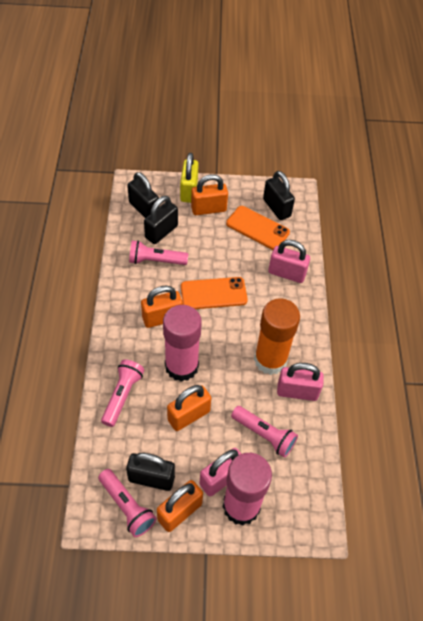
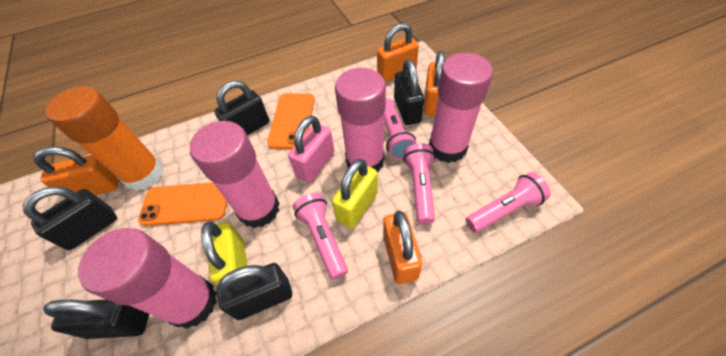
black padlock: [126,453,175,491] [127,172,159,218] [144,196,178,244] [263,171,295,220] = 4 -> [23,186,117,250] [43,300,149,339] [214,80,269,135] [216,263,292,320] [394,59,425,125] = 5
pink glue stick: [163,305,202,382] [223,453,272,526] = 2 -> [78,228,217,329] [190,121,280,228] [335,68,386,172] [429,53,493,163] = 4
pink padlock: [199,448,241,496] [268,240,310,283] [277,363,324,401] = 3 -> [288,116,334,183] = 1
yellow padlock: [180,153,199,203] = 1 -> [201,221,248,286] [332,159,378,228] = 2

